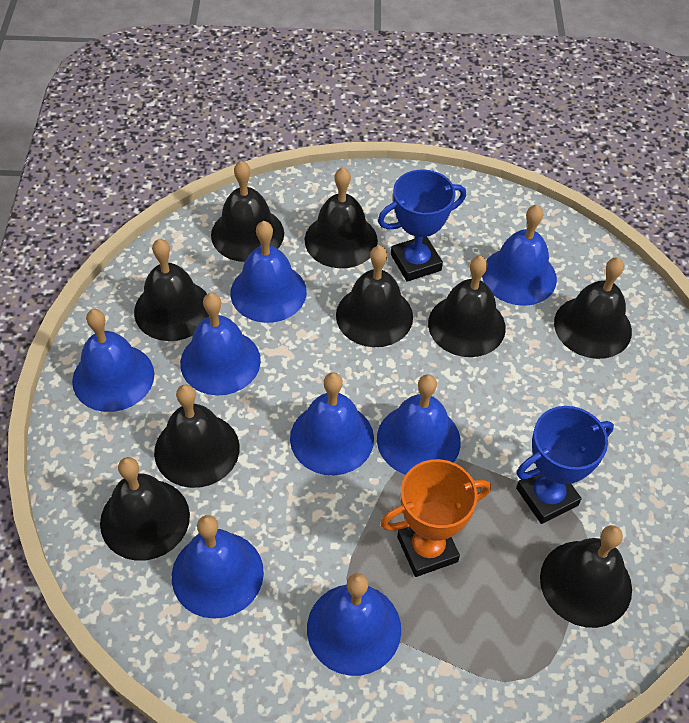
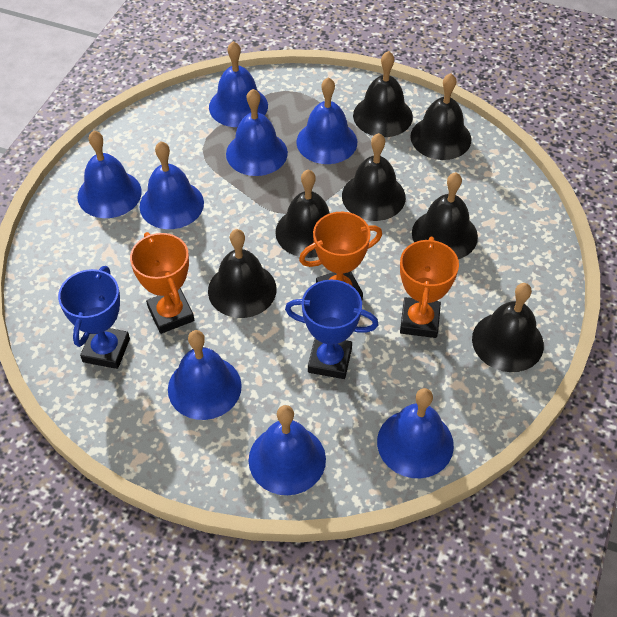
black bell: [100,457,190,561] [134,239,209,341] [154,384,240,488] [211,161,284,262] [305,167,378,268] [336,245,413,347] [428,256,506,357] [540,525,632,628] [554,257,632,359] = 9 -> [208,229,277,318] [275,169,329,258] [342,133,406,221] [353,51,413,137] [410,73,471,160] [412,172,478,259] [472,283,544,372] = 7
orange trophy: [380,459,491,577] = 1 -> [130,232,194,334] [299,212,382,300] [400,237,459,338] = 3

